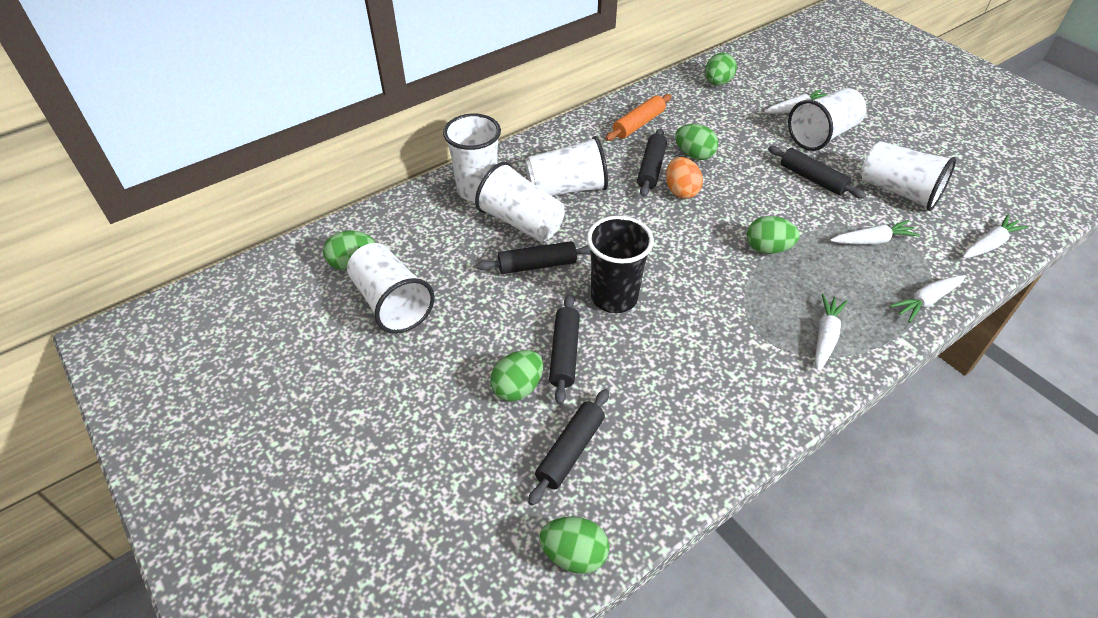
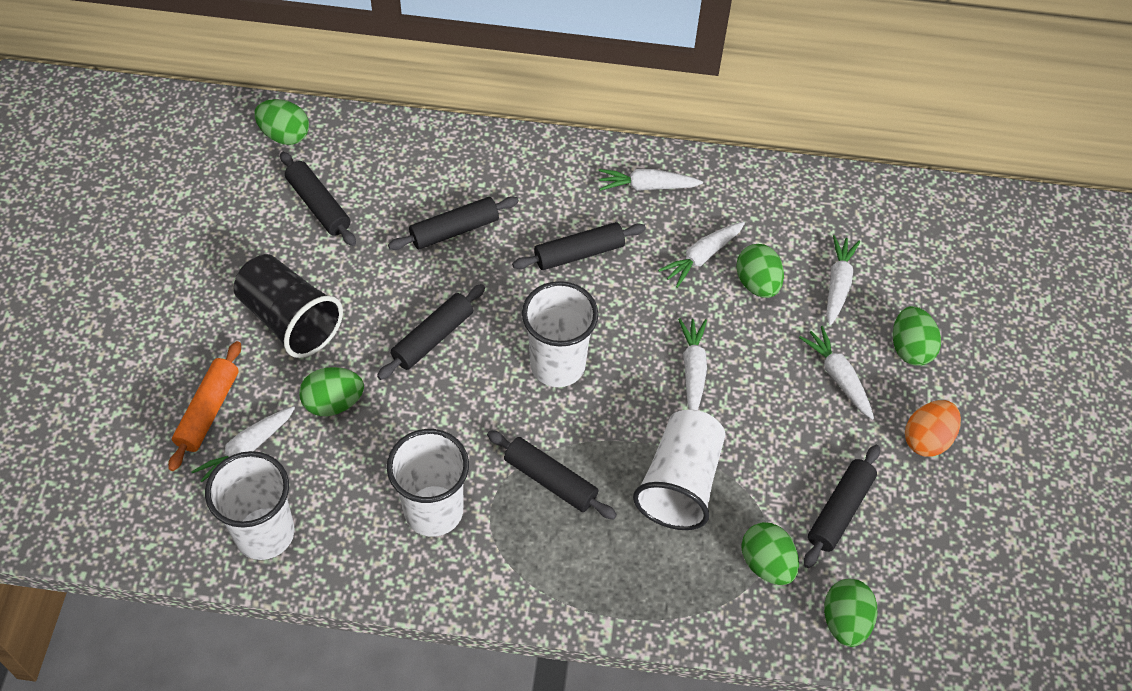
black rolling pin: [476,241,591,274] [528,389,609,506] [549,294,580,405] [637,128,667,197] [768,146,866,199] = 5 -> [280,152,356,246] [377,284,485,380] [388,196,519,250] [487,430,617,520] [512,222,646,270] [804,445,880,568] = 6
white carrot: [764,89,827,114] [815,294,848,371] [830,220,920,245] [890,275,966,322] [963,215,1028,258] = 5 -> [191,406,295,482] [599,169,703,191] [658,222,745,288] [678,318,707,410] [799,326,874,420] [826,235,860,326] = 6
white cup: [347,243,435,334] [443,114,501,202] [475,162,565,242] [525,136,608,196] [788,88,866,151] [860,141,956,211] = 6 -> [205,451,294,560] [387,429,469,537] [522,281,598,387] [633,410,726,530] = 4

